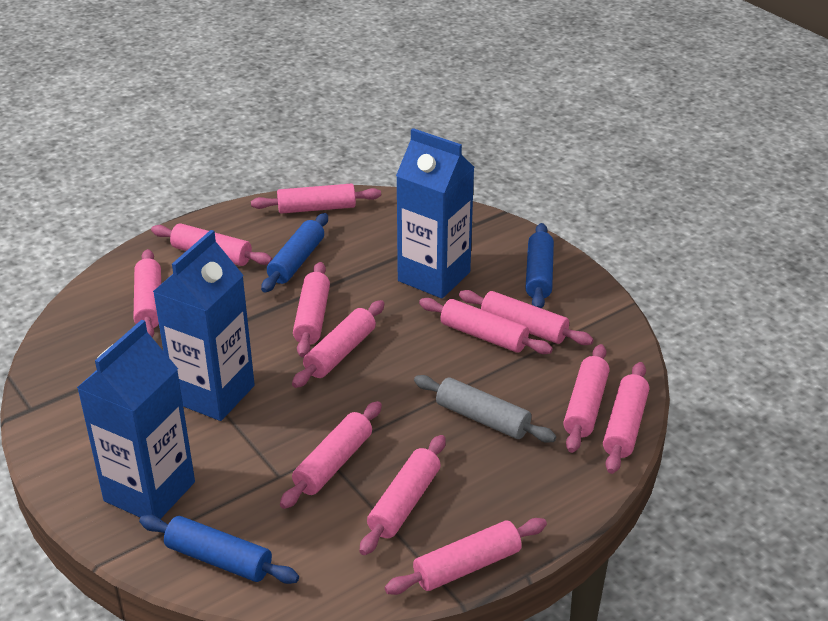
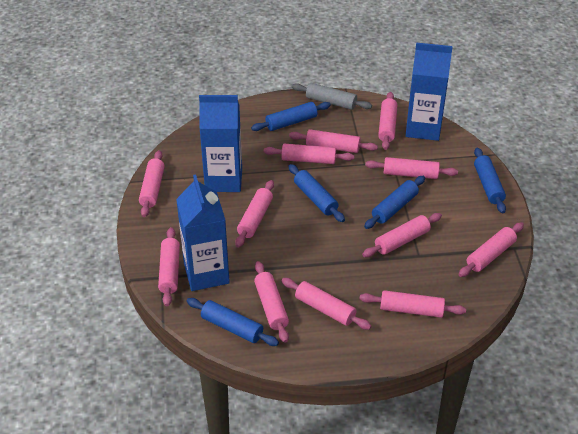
blue rolling pin: [139,515,299,584] [261,213,328,293] [526,223,554,309] = 3 -> [187,298,279,346] [251,102,331,131] [288,164,345,222] [364,176,425,229] [474,147,506,213] = 5

